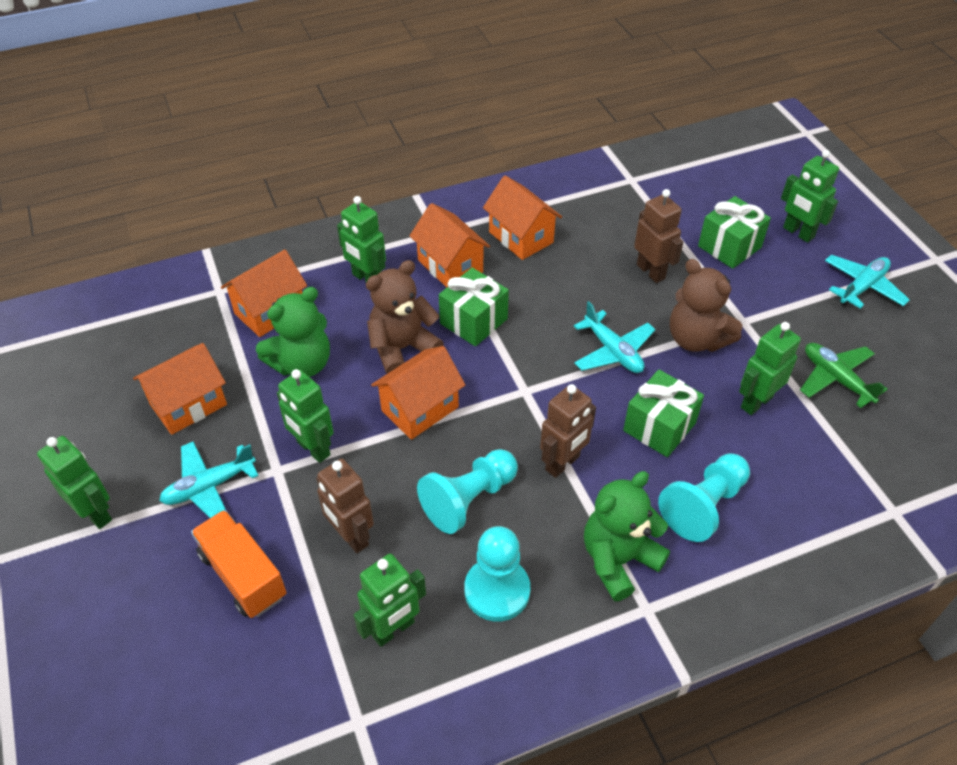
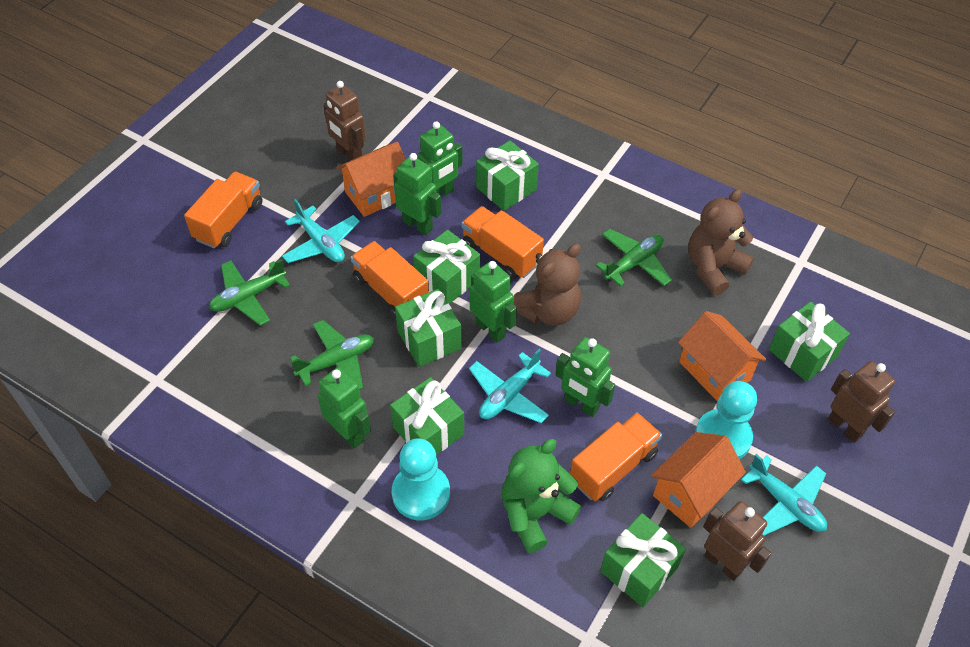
green gift: [439,268,509,346] [623,370,704,457] [698,196,771,269] = 3 -> [390,377,464,455] [395,289,461,367] [413,230,480,304] [476,141,539,211] [600,513,686,607] [769,302,850,382] = 6
green plane: [800,343,888,408] = 1 -> [209,259,290,326] [290,320,374,390] [596,229,672,287] = 3
green robot: [37,436,112,529] [277,369,334,463] [337,196,386,282] [354,554,426,647] [739,322,801,415] [781,150,839,243] = 6 -> [318,367,371,449] [393,153,441,235] [417,121,462,196] [470,261,517,343] [555,337,615,417] = 5
green teddy bear: [256,287,330,377] [584,471,670,601] = 2 -> [501,439,581,553] = 1
orange house: [133,343,227,435] [221,250,307,337] [371,346,465,440] [409,203,490,288] [483,175,562,260] = 5 -> [336,142,406,217] [651,432,746,528] [678,311,767,402] = 3
orange truck: [191,510,287,618] = 1 -> [184,172,263,248] [351,241,429,318] [462,206,544,279] [570,412,662,501] = 4
turquoise pawn: [417,449,518,534] [464,526,530,622] [658,453,750,542] = 3 -> [392,438,450,520] [695,381,757,459] = 2

